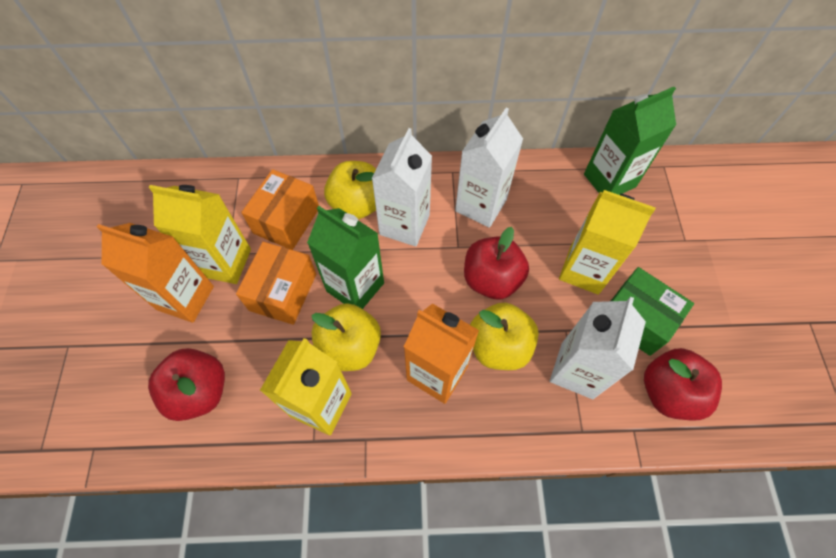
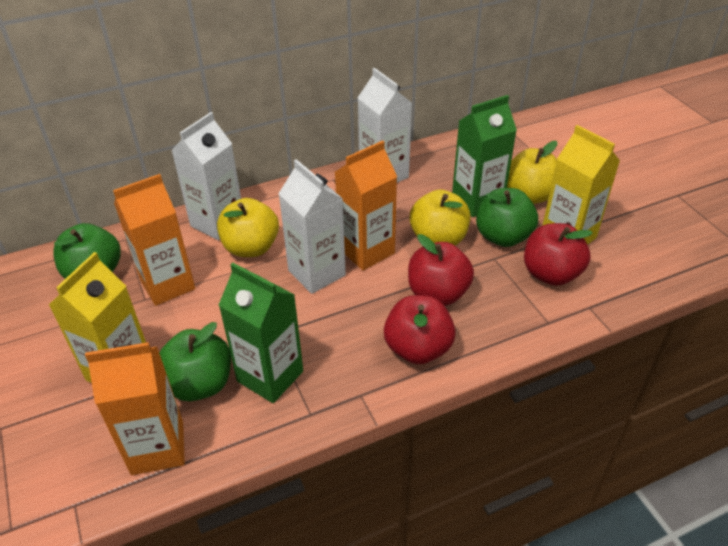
green apple: none = 0 -> [53,223,121,279] [159,322,231,401] [476,188,538,247] = 3
green box: [611,267,694,356] = 1 -> none = 0
orange box: [236,242,316,325] [241,169,319,250] = 2 -> none = 0
orange carton: [97,223,214,323] [404,303,479,404] = 2 -> [85,342,185,475] [113,174,195,306] [335,140,397,270] = 3
yellow carton: [149,185,251,284] [260,338,352,436] [559,190,655,295] = 3 -> [49,252,146,383] [542,125,620,245] = 2

